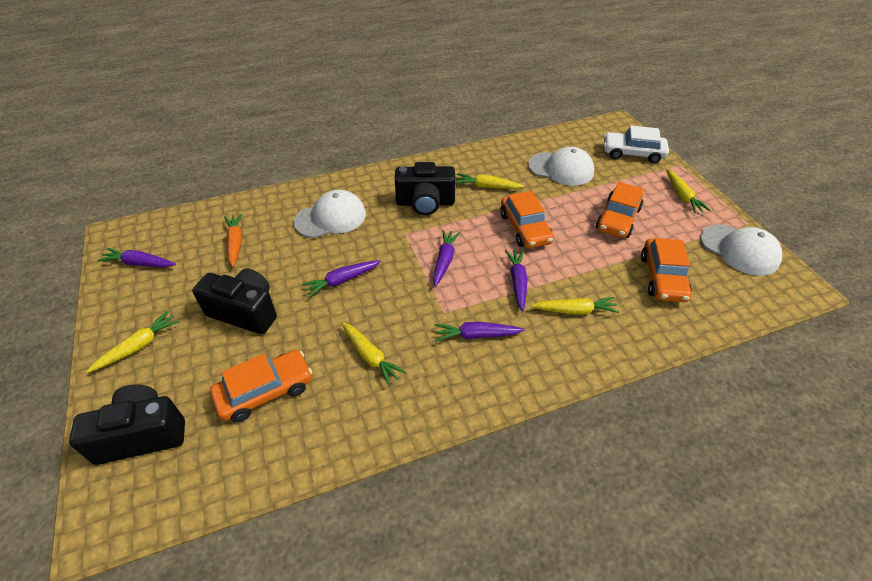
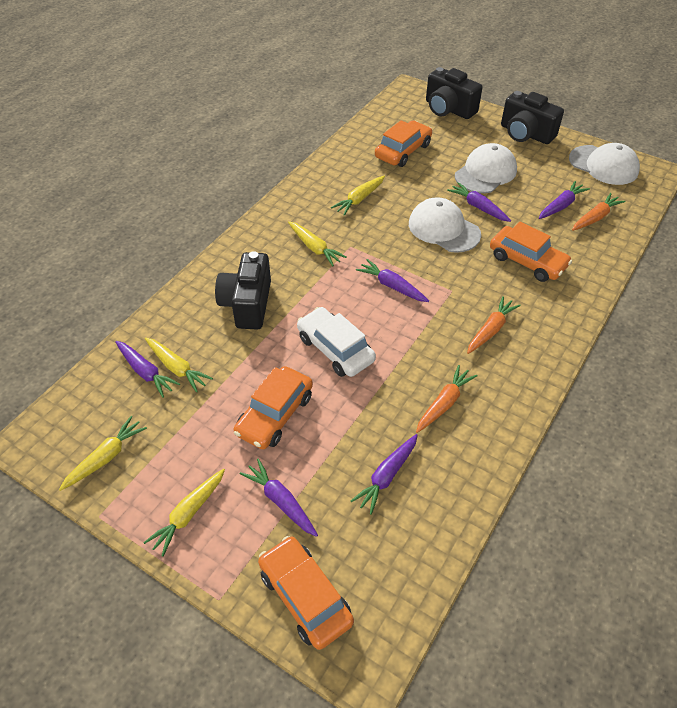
orange carrot: [224,214,242,267] = 1 -> [416,365,478,433] [467,296,521,354] [572,193,625,231] = 3
purple carrot: [97,248,176,267] [301,260,381,297] [433,230,460,287] [434,322,525,342] [505,250,528,312] = 5 -> [115,341,180,398] [240,459,318,537] [351,434,418,515] [356,259,429,302] [447,182,511,222] [539,181,590,219] = 6

